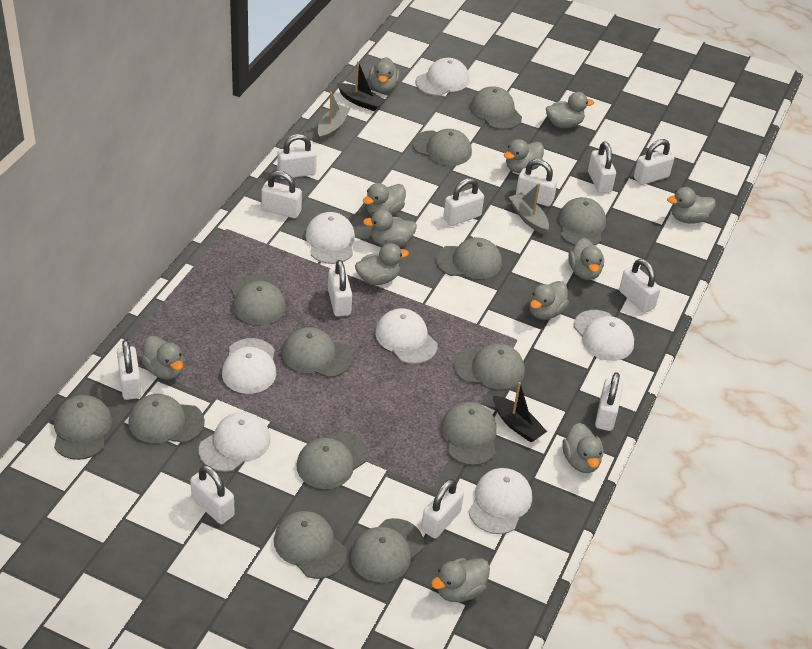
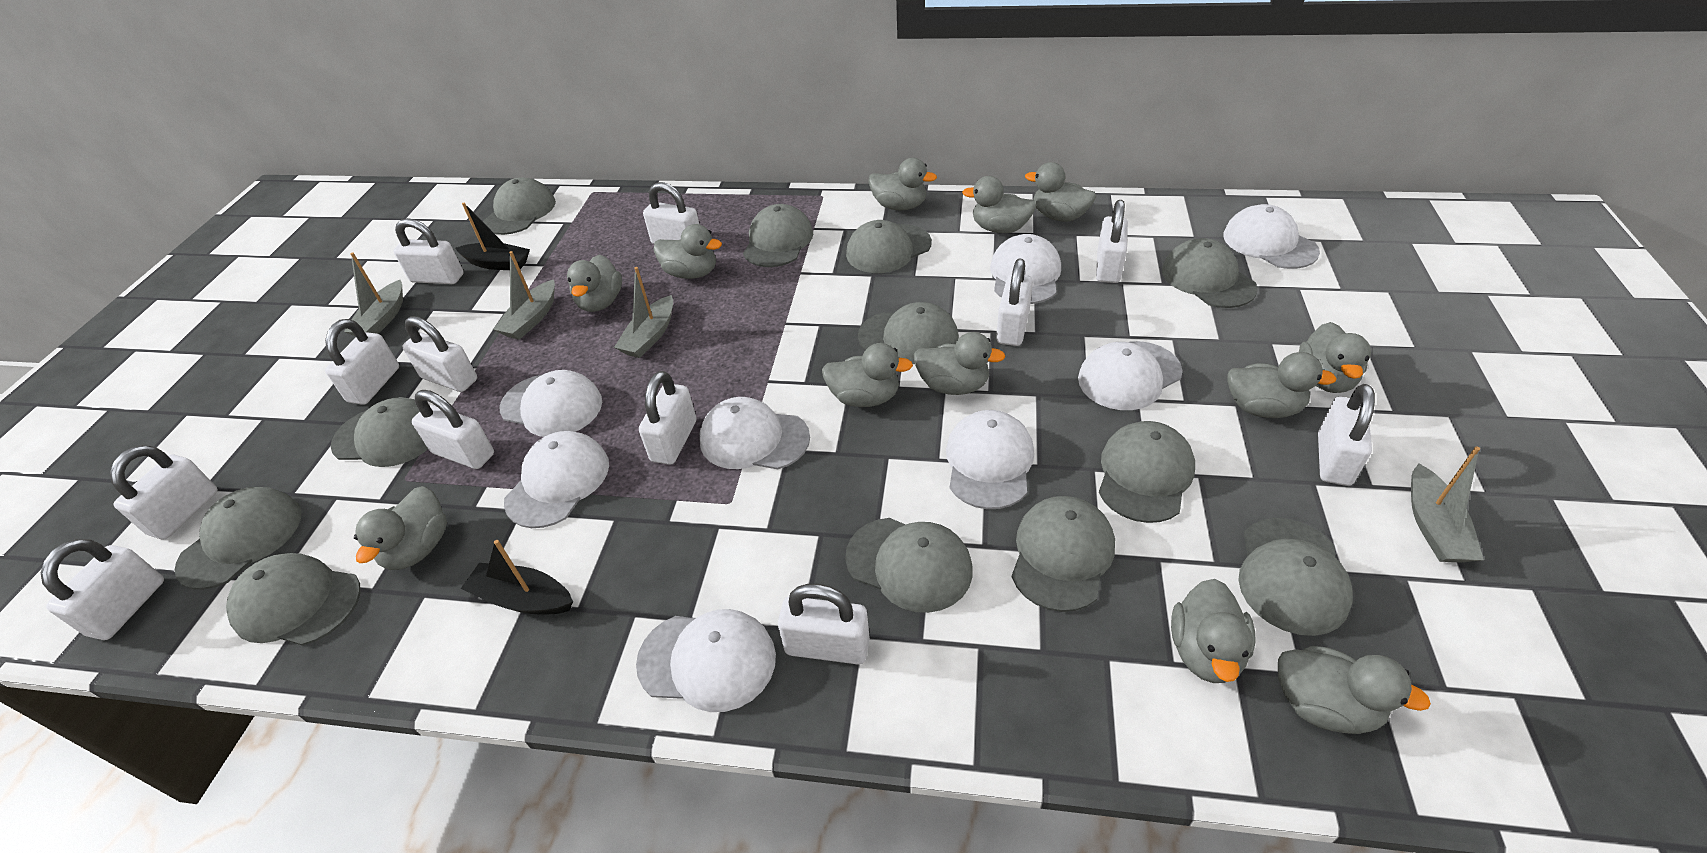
grey boat: [318,92,350,141] [509,183,549,234] = 2 -> [344,253,403,337] [493,251,555,340] [614,267,673,358] [1411,447,1484,563] = 4
grey cap: [54,395,112,460] [128,394,205,443] [230,274,286,325] [274,511,347,579] [282,327,352,378] [296,432,368,489] [350,518,424,583] [412,129,472,166] [436,238,502,279] [441,402,497,466] [454,343,525,389] [471,86,522,130] [559,197,606,246] = 13 -> [174,487,301,590] [226,553,361,646] [331,397,428,467] [483,177,556,235] [743,204,813,267] [845,518,973,613] [846,220,932,273] [858,302,959,364] [1012,496,1115,612] [1099,421,1195,523] [1162,238,1258,308] [1238,518,1353,636] = 12
white cap: [199,412,271,472] [222,338,276,394] [306,212,355,264] [375,308,438,364] [416,58,469,96] [468,468,532,534] [574,310,634,361] = 7 -> [500,370,602,437] [504,431,609,528] [636,609,776,712] [699,397,810,469] [946,410,1034,509] [990,234,1061,304] [1078,341,1183,410] [1223,204,1320,269] = 8

